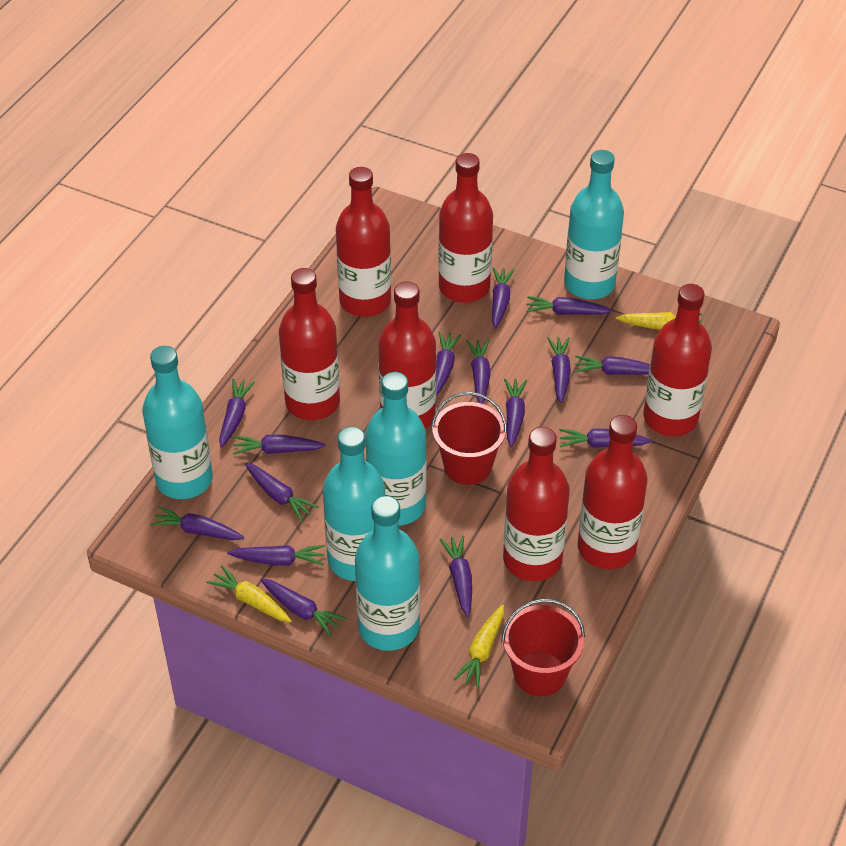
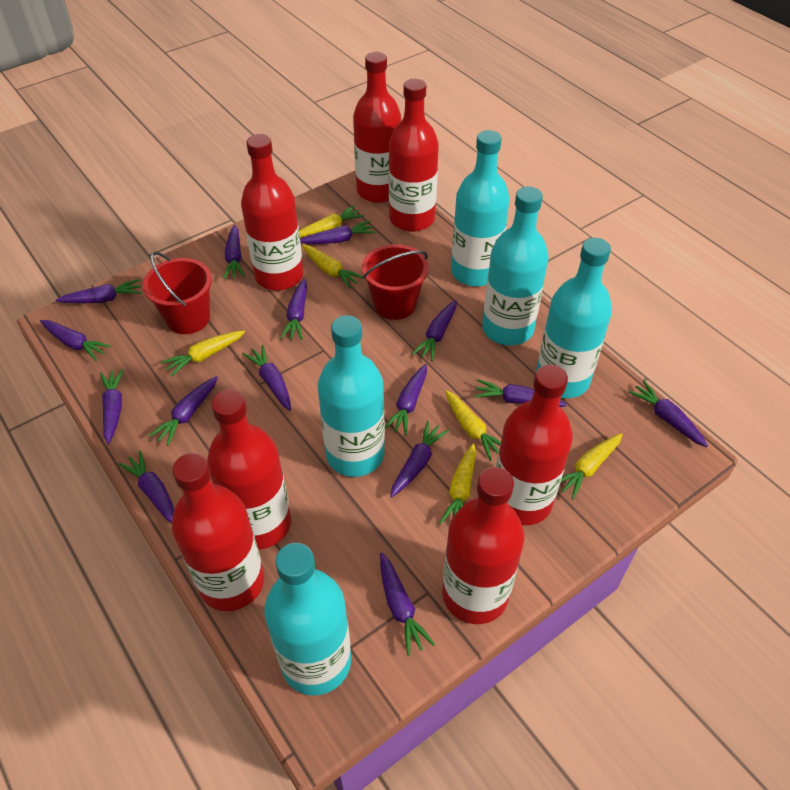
yellow carrot: [206,566,292,623] [454,605,504,688] [616,312,702,330] = 3 -> [161,330,245,377] [299,206,364,238] [302,245,364,289] [440,444,476,524] [445,390,501,461] [561,433,623,499] = 6

